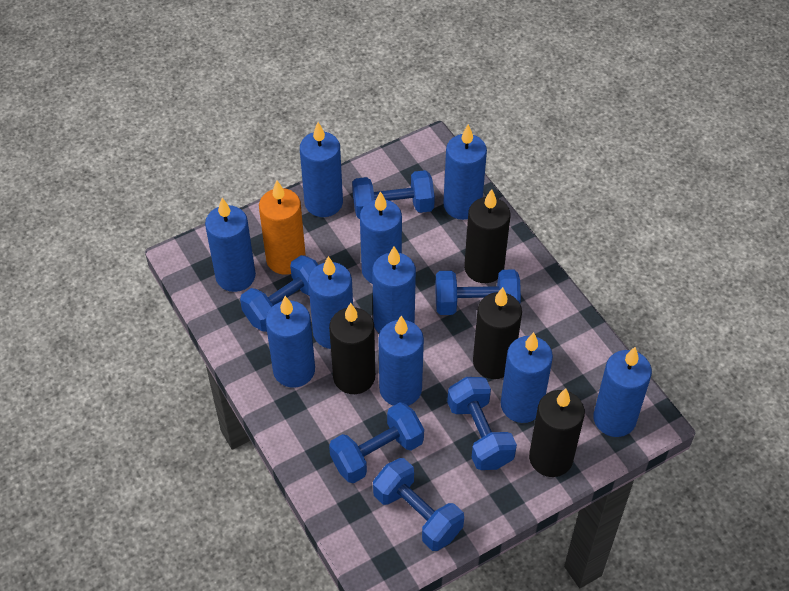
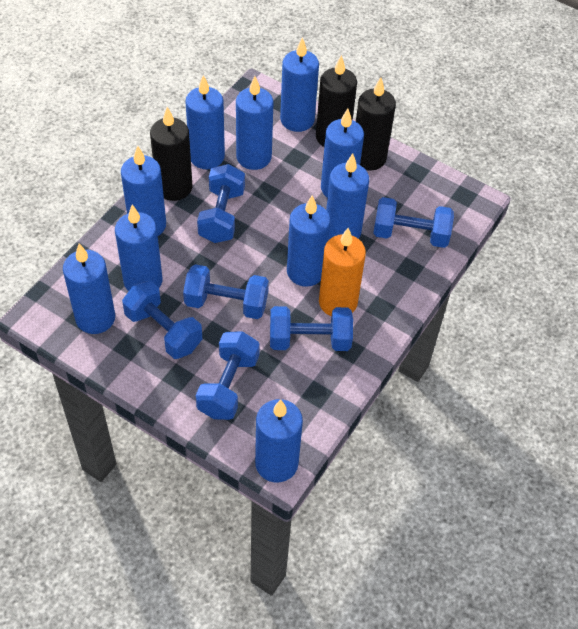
black candle: [329,303,375,394] [464,189,510,283] [473,287,522,379] [529,388,585,477] = 4 -> [150,107,192,201] [316,55,357,147] [356,77,396,171] = 3

